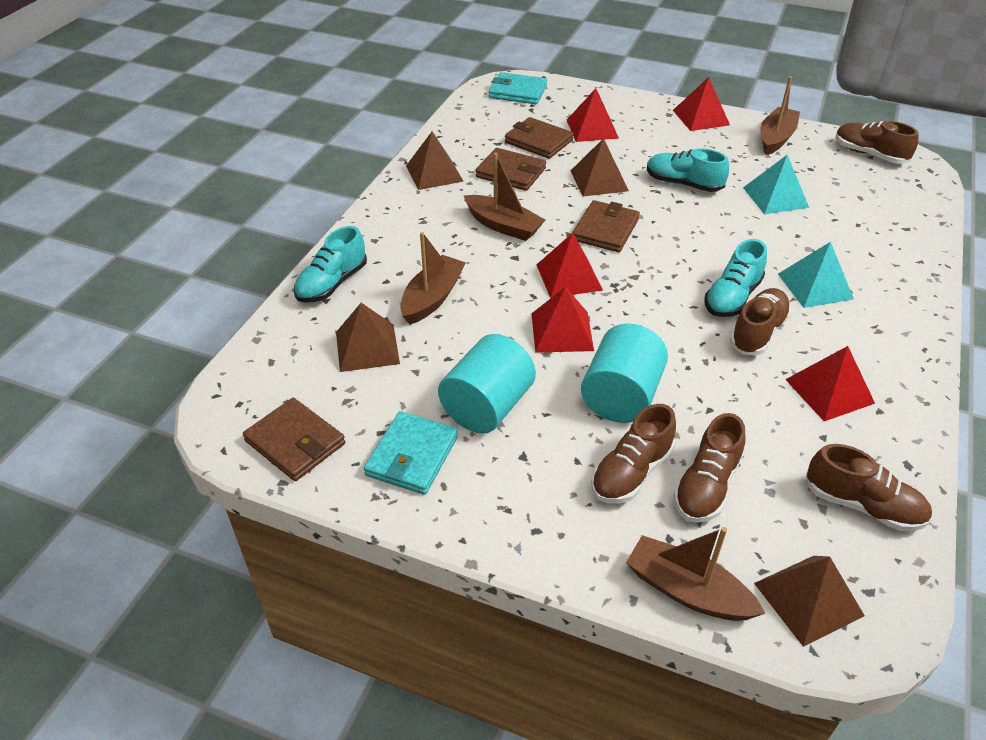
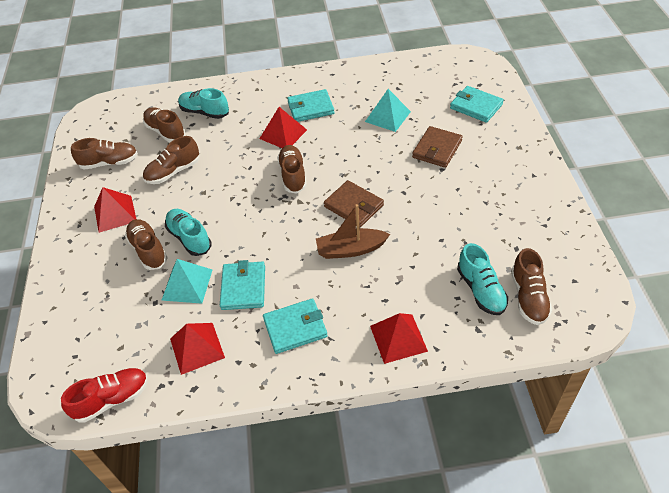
brown boat: [400,232,466,325] [463,153,545,241] [626,527,765,621] [760,76,800,155] = 4 -> [316,204,390,259] = 1
brown pyramid: [336,303,400,372] [406,131,464,190] [571,138,629,196] [754,556,865,647] = 4 -> none = 0
brown shoe: [591,404,676,503] [673,413,746,523] [730,288,791,355] [806,444,932,531] [835,121,919,164] = 5 -> [71,138,138,170] [125,219,168,270] [143,107,186,142] [143,136,199,184] [277,145,307,193] [511,248,552,325] = 6
brown wallet: [243,398,345,481] [476,148,546,191] [505,117,574,159] [572,200,640,252] = 4 -> [324,180,384,227] [412,126,463,168] = 2
red pyramid: [531,287,594,353] [536,233,603,298] [567,88,619,142] [673,77,730,131] [785,346,875,421] = 5 -> [94,187,136,233] [170,323,225,375] [259,107,307,148] [370,313,428,364] = 4
red shoe: none = 0 -> [61,368,148,423] = 1
turquoise cylinder: [438,334,536,433] [581,324,668,423] = 2 -> none = 0
turquoise wallet: [364,411,458,495] [489,72,547,104] = 2 -> [220,260,265,310] [263,298,328,354] [287,89,335,122] [450,86,504,123] = 4

